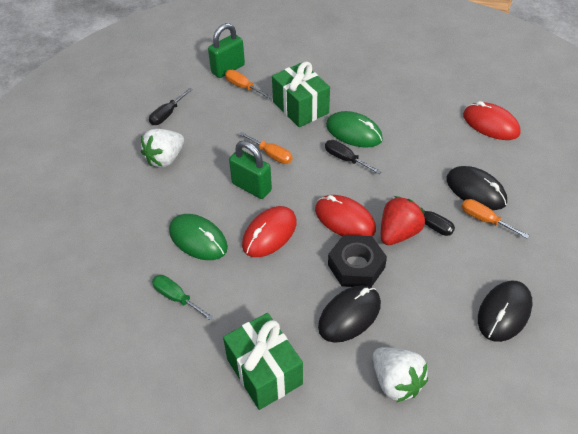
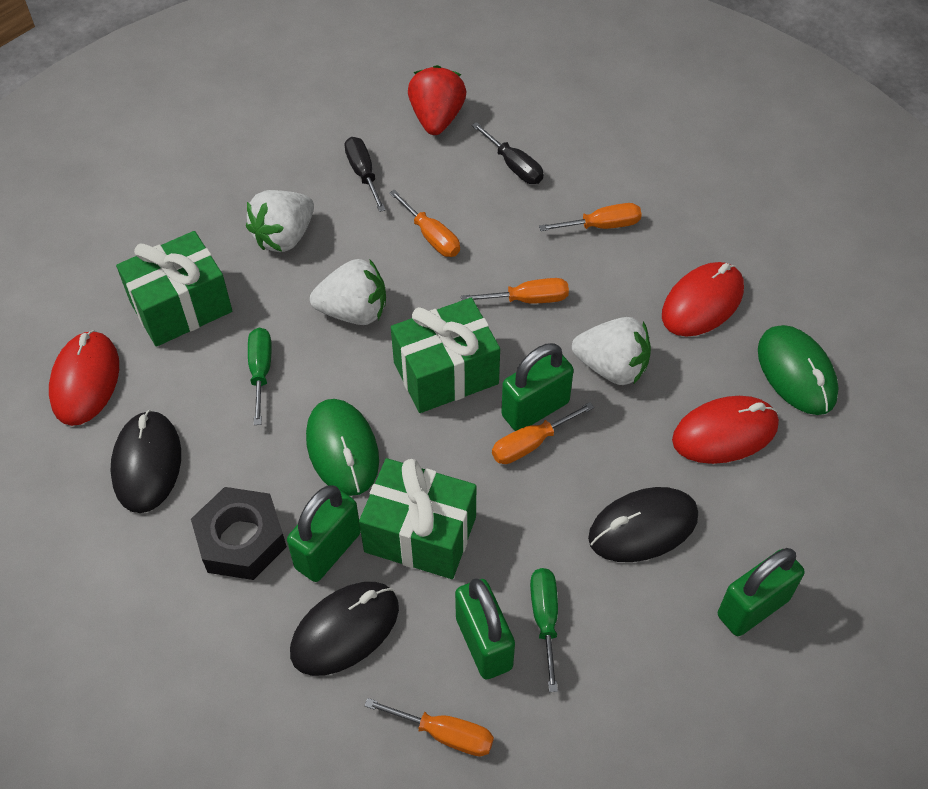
black screwdriver: [149,88,193,125] [325,140,382,174] [391,196,455,236] = 3 -> [344,137,386,212] [472,122,543,184] = 2
green gift: [223,313,303,410] [272,62,330,127] = 2 -> [116,231,232,347] [359,458,476,579] [391,298,500,413] = 3
green padlock: [208,23,245,78] [229,141,272,199] = 2 -> [287,486,361,582] [455,578,515,680] [501,343,574,431] [718,548,805,636] = 4
green screwdriver: [152,275,214,321] = 1 -> [248,328,272,425] [530,568,558,692] = 2
orange screwdriver: [225,70,271,99] [239,132,292,164] [462,199,530,239] = 3 -> [364,698,494,756] [389,190,460,257] [461,278,569,303] [492,402,594,464] [539,203,642,231] = 5
white strawberry: [141,129,184,168] [373,347,428,403] = 2 -> [246,190,314,252] [310,259,386,325] [572,317,651,385] = 3

